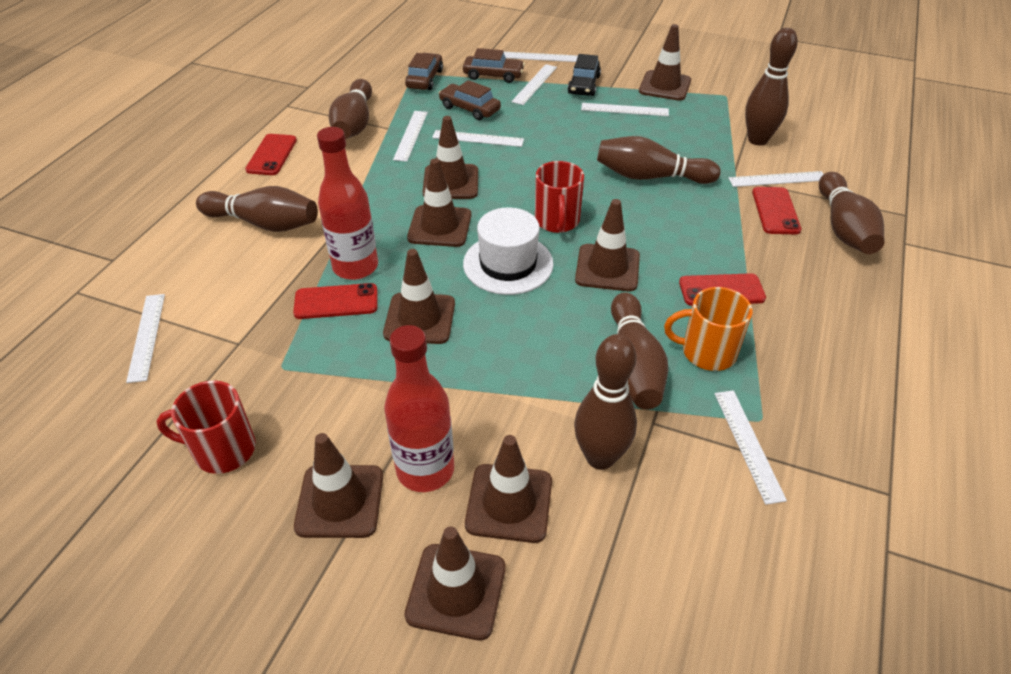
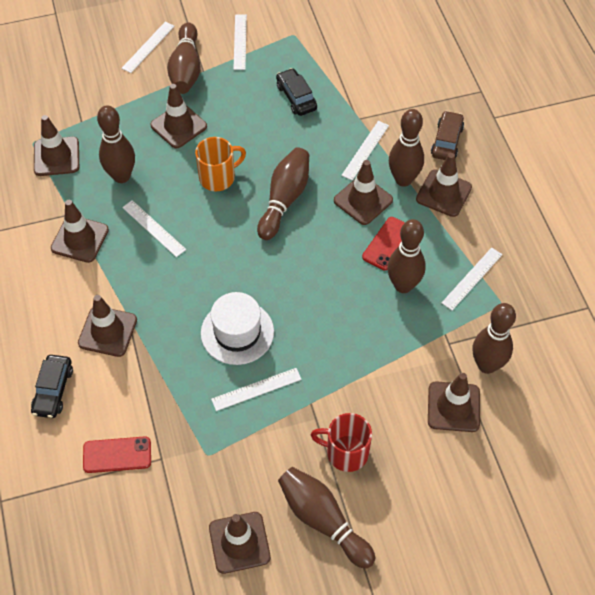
black car: [568,54,601,96] = 1 -> [31,355,73,418] [276,68,317,116] = 2
brown car: [405,53,443,90] [439,80,501,120] [463,48,525,83] = 3 -> [431,111,464,160] = 1
red bottle: [317,127,378,280] [384,325,454,492] = 2 -> none = 0
red mug: [156,380,256,474] [535,161,584,233] = 2 -> [311,413,372,472] = 1
red phone: [245,134,297,175] [293,283,377,319] [679,273,766,306] [752,187,801,234] = 4 -> [83,436,151,473] [362,217,405,270] = 2
white ruler: [126,294,165,383] [393,111,428,162] [432,130,524,147] [503,52,578,62] [511,64,557,105] [581,103,669,116] [715,390,787,505] [729,171,824,187] = 8 -> [121,22,175,73] [122,200,186,257] [211,368,302,411] [233,15,247,70] [341,121,389,181] [442,247,502,311] = 6

